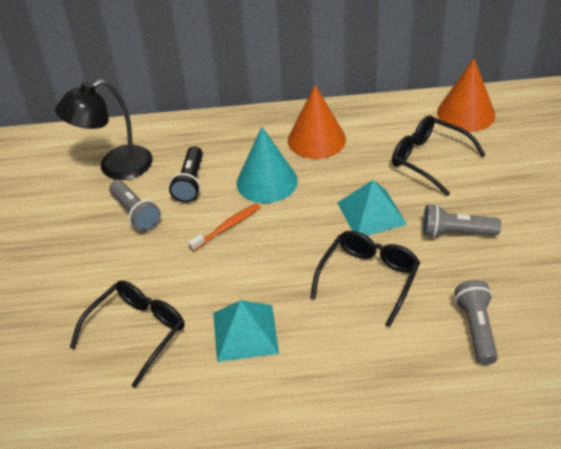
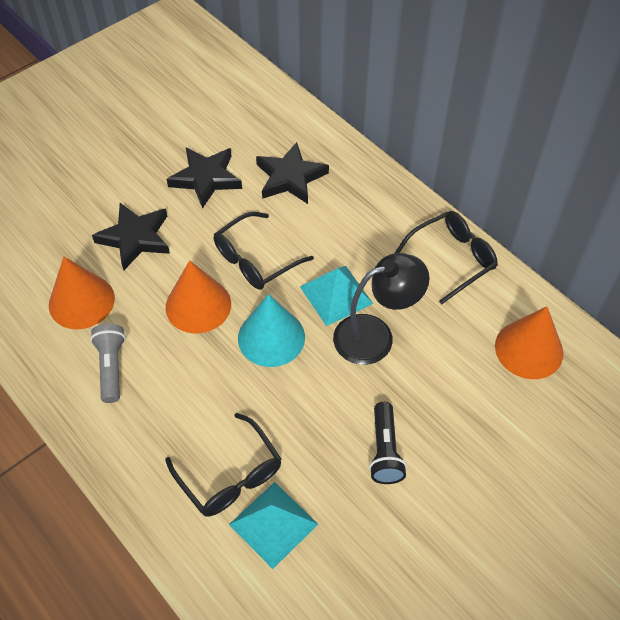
black star: none = 0 -> [92,203,170,270] [166,147,242,209] [256,142,329,204] = 3
grey flashlight: [109,180,161,231] [423,204,501,238] [455,280,498,365] = 3 -> [90,324,126,403] = 1
orange cone: [288,85,346,159] [437,58,495,132] = 2 -> [49,257,115,329] [166,260,231,334] [495,306,563,379] = 3
orange toothbrush: [188,203,260,251] = 1 -> none = 0

